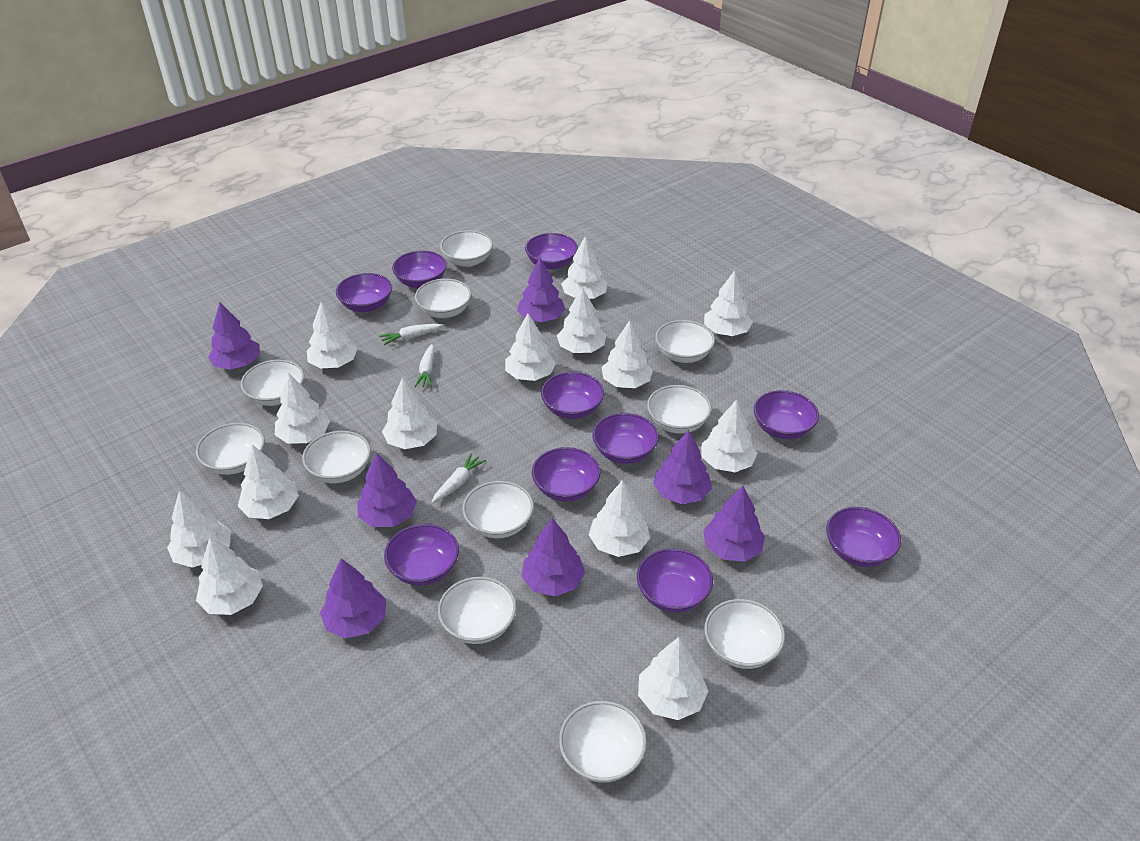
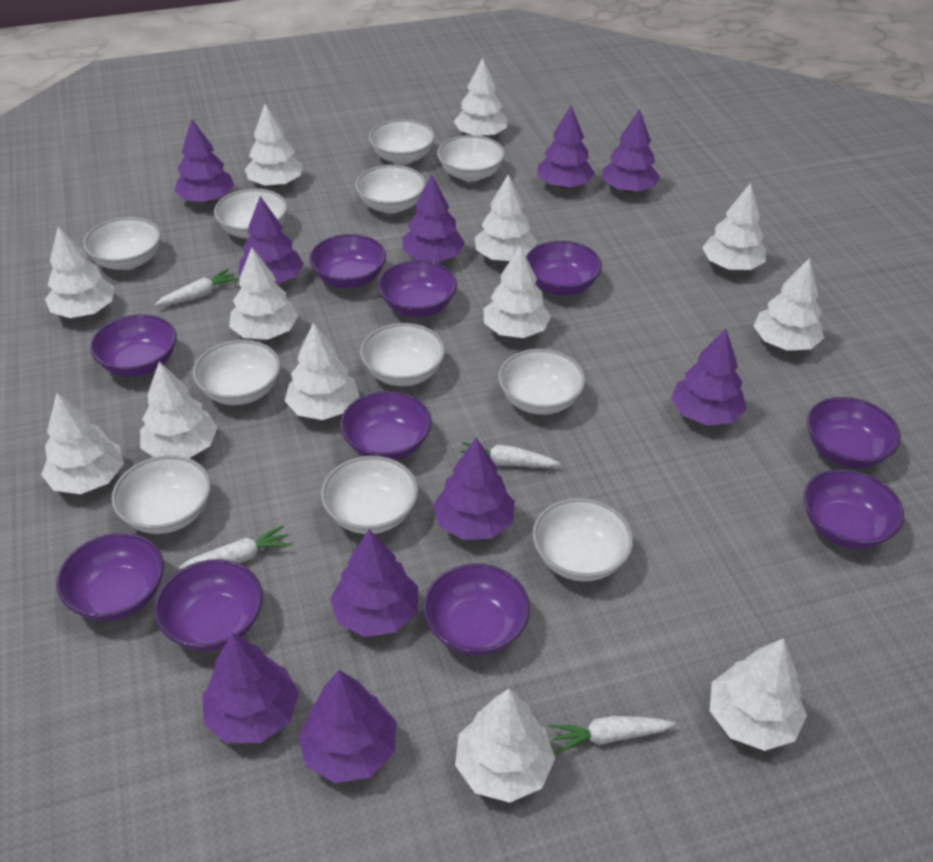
purple tree: [208,302,260,370] [320,558,386,638] [357,453,417,527] [517,258,565,322] [521,518,585,596] [653,430,712,504] [703,486,765,562] = 7 -> [174,118,235,203] [203,633,299,744] [238,196,304,284] [298,670,396,783] [330,529,418,637] [402,175,465,262] [433,437,515,540] [537,106,595,189] [602,109,660,193] [671,329,747,426] = 10
white carrot: [379,324,443,345] [414,344,434,387] [432,453,486,503] = 3 -> [155,268,239,305] [179,525,291,569] [459,442,560,468] [549,716,676,754] = 4
white tree: [167,490,231,567] [196,537,263,615] [238,445,299,519] [275,373,330,444] [307,302,358,369] [382,377,437,449] [505,313,556,381] [557,287,606,353] [561,236,608,299] [589,480,650,557] [601,320,653,388] [638,637,708,720] [701,399,758,472] [704,270,753,336] = 14 -> [41,393,124,494] [45,226,114,318] [140,362,218,458] [229,247,298,340] [245,104,303,187] [285,322,360,420] [454,57,507,137] [455,688,555,803] [475,174,537,261] [484,246,551,338] [702,183,766,270] [710,638,807,751] [754,258,824,351] = 13

